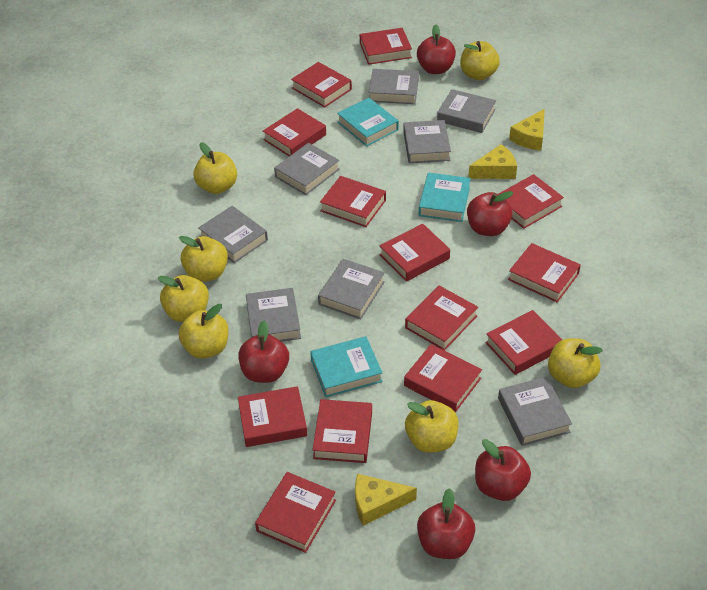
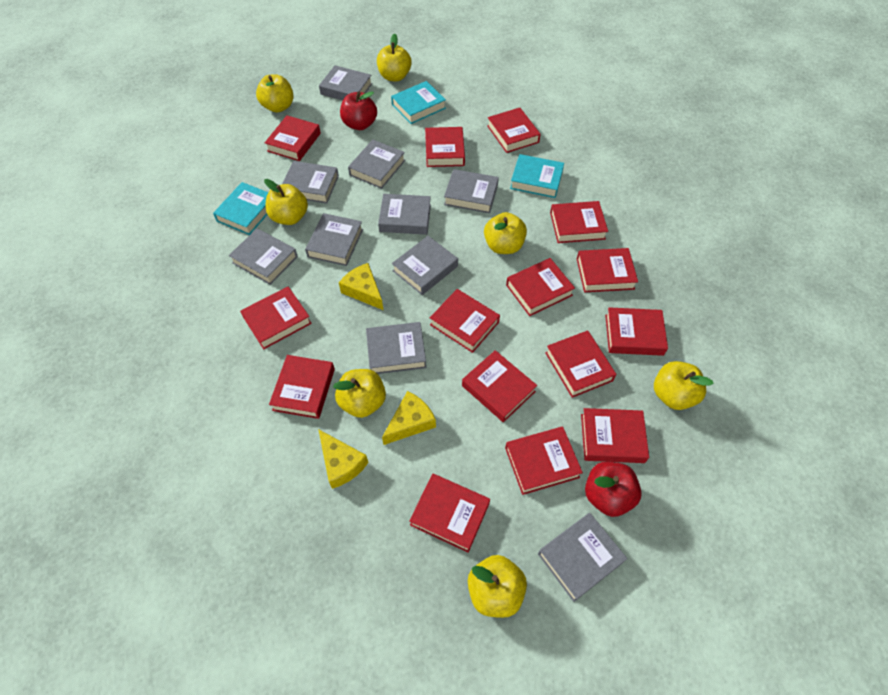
grey book: [198,206,268,263] [246,288,301,342] [274,143,340,195] [318,259,385,319] [369,69,419,104] [403,120,451,163] [437,89,496,133] [498,377,572,446] = 8 -> [229,228,298,285] [282,161,339,204] [305,213,363,266] [319,65,372,100] [348,140,405,189] [366,322,426,374] [378,194,431,235] [392,236,458,295] [444,169,499,213] [538,513,628,602] = 10
red apple: [238,320,289,383] [417,24,456,74] [417,488,475,559] [467,191,513,236] [475,439,531,501] = 5 -> [340,91,377,130] [585,462,642,517] = 2
red book: [238,386,308,447] [255,472,336,553] [263,108,326,156] [291,62,352,107] [312,399,372,463] [320,176,386,227] [360,28,412,65] [379,224,450,282] [404,344,482,412] [405,285,478,351] [485,310,562,375] [499,174,564,229] [508,243,581,302] = 13 -> [240,286,312,349] [265,115,321,161] [269,355,335,419] [409,474,490,553] [425,127,465,167] [430,289,500,353] [462,350,537,422] [487,108,541,153] [505,427,583,495] [506,258,575,316] [545,330,617,398] [550,201,608,243] [577,248,638,292] [581,408,649,463] [605,307,668,356] = 15

